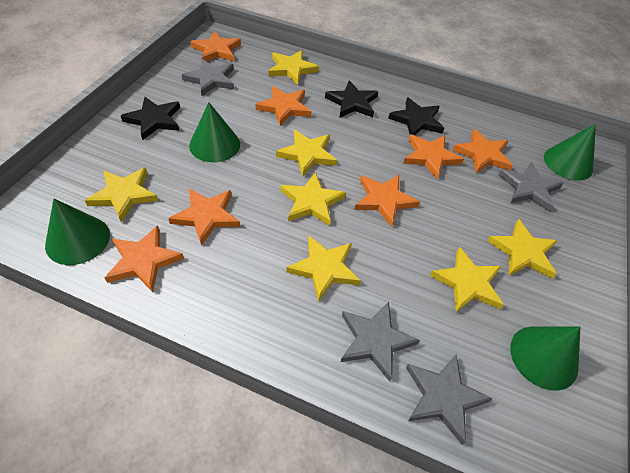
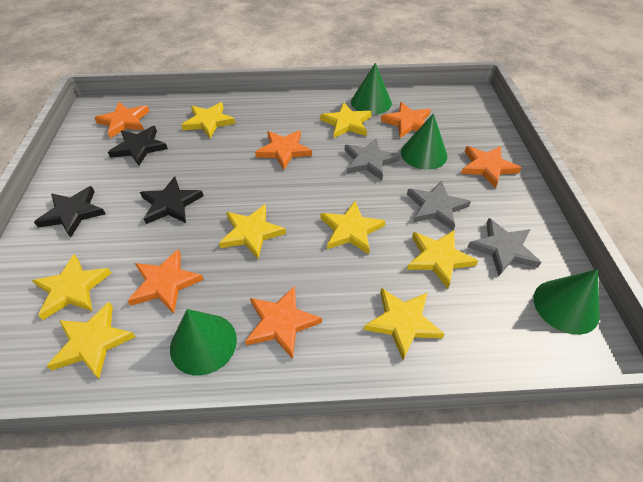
grey star: [181,59,234,96] [341,302,420,381] [406,354,492,445] [499,162,563,212] = 4 -> [345,138,400,180] [407,180,471,231] [468,218,541,276] = 3
orange star: [104,226,184,292] [168,189,240,246] [190,31,241,61] [255,86,311,126] [354,175,420,227] [403,135,464,179] [453,129,513,173] = 7 -> [95,102,150,138] [128,249,204,313] [245,286,322,359] [255,130,312,170] [381,102,431,138] [461,146,521,188] = 6
yellow star: [84,168,159,222] [268,50,319,85] [276,130,337,176] [281,172,346,226] [286,235,361,302] [430,247,504,312] [488,219,558,279] = 7 -> [32,254,111,320] [47,302,136,378] [181,102,236,138] [219,204,286,259] [320,103,372,138] [321,201,385,254] [364,288,445,360] [407,230,478,289] = 8

